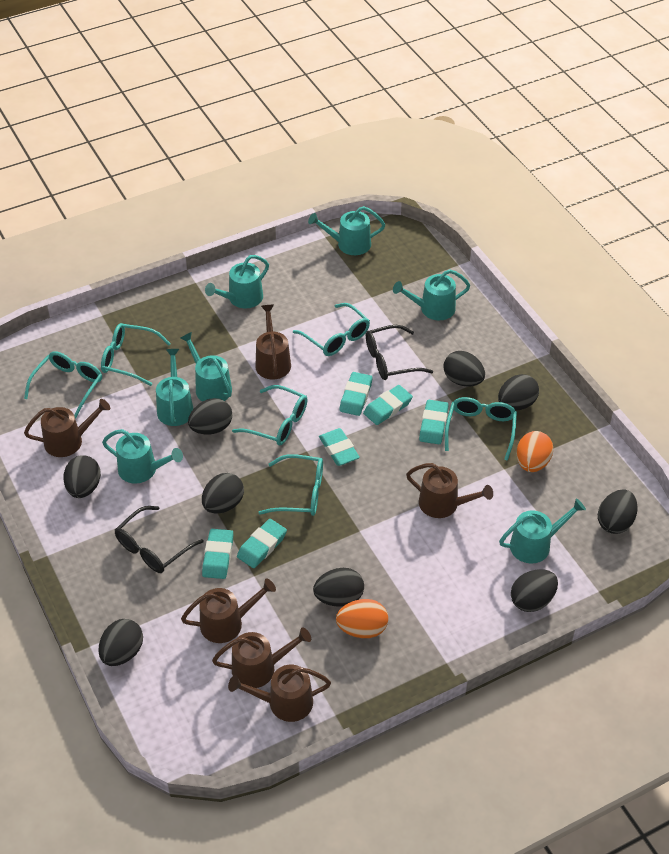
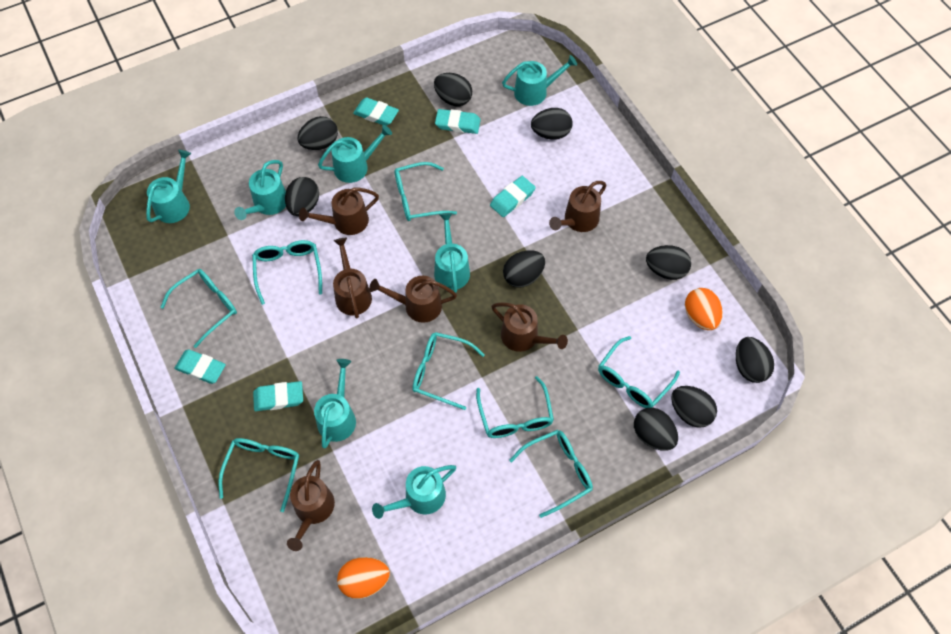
black glasses: [115,506,204,573] [366,325,433,380] = 2 -> none = 0
turquoise eraser: [202,529,233,579] [237,519,287,568] [319,428,360,466] [339,372,372,416] [363,385,413,425] [419,400,449,444] = 6 -> [174,349,226,384] [253,381,303,411] [353,97,399,126] [435,109,481,134] [490,176,536,217] = 5
turquoise glasses: [24,351,102,418] [101,323,171,386] [232,385,307,446] [258,454,323,516] [293,303,370,356] [445,397,517,461] = 6 -> [160,269,237,348] [218,438,299,512] [252,240,322,305] [394,162,457,221] [413,332,485,410] [476,376,554,438] [509,430,593,518] [598,336,680,408] = 8

